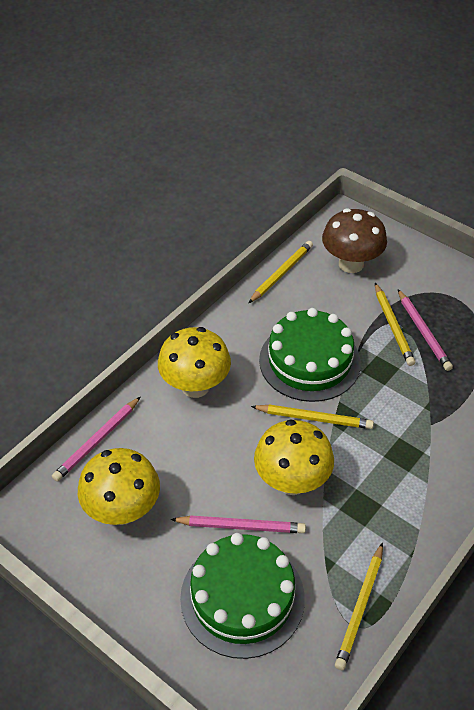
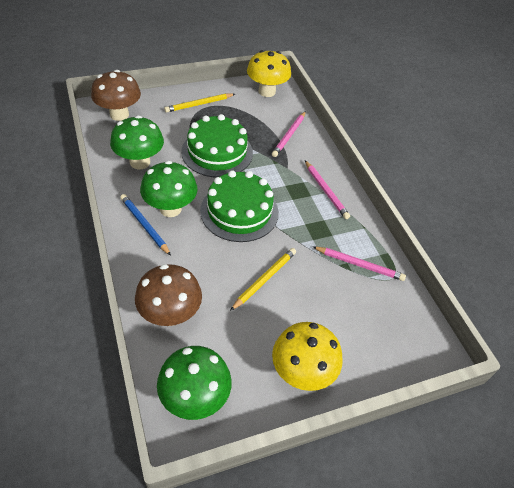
blue pencil: none = 0 -> [120,194,171,256] = 1
brown mushroom: [322,208,387,273] = 1 -> [91,70,141,121] [135,264,202,326] = 2
green mushroom: none = 0 -> [110,116,164,169] [140,161,198,217] [157,346,232,420] = 3
yellow mushroom: [78,448,160,525] [158,327,231,398] [254,420,334,495] = 3 -> [247,50,291,97] [272,322,342,391] = 2
yellow pencil: [249,241,313,303] [251,404,374,429] [335,543,383,670] [375,283,415,366] = 4 -> [164,94,235,113] [230,248,296,311] = 2

